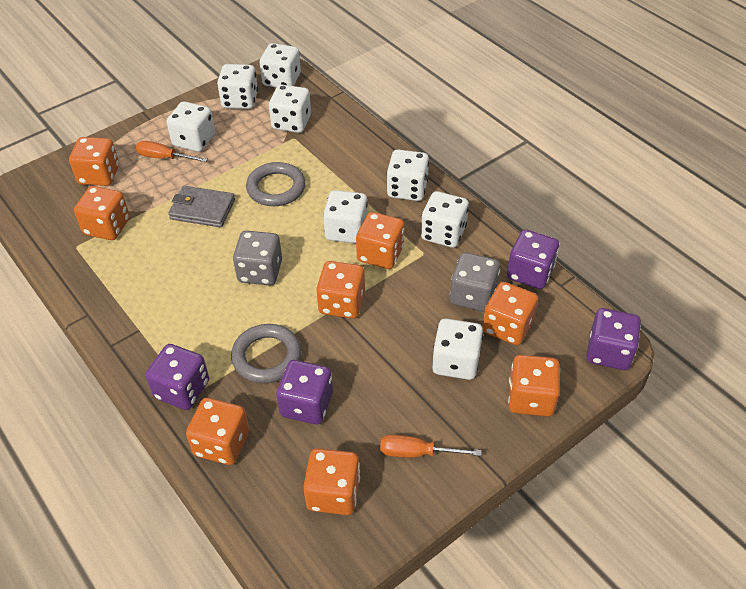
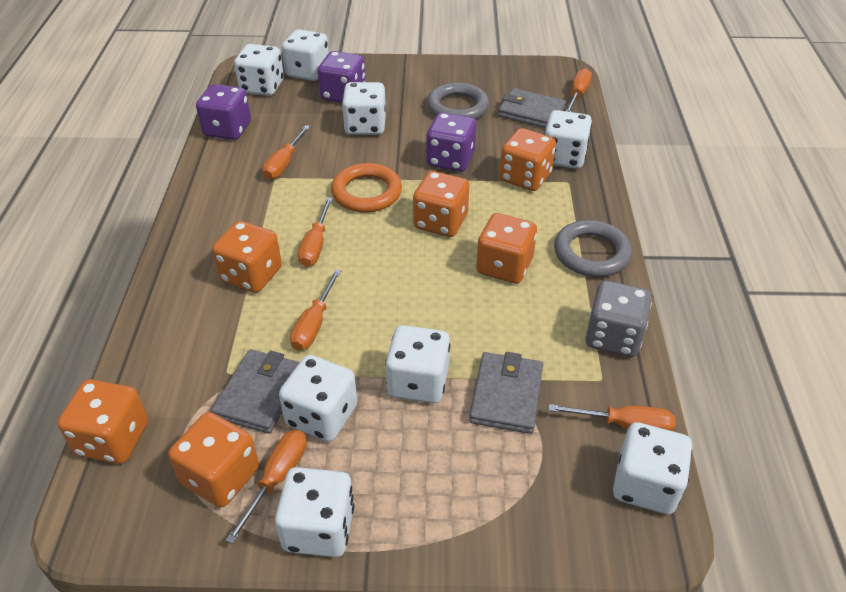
grey dice: [233,231,282,285] [450,252,500,312] = 2 -> [585,281,652,357] = 1
grey wallet: [168,186,235,228] = 1 -> [211,349,300,434] [469,352,543,434] [498,88,566,128] = 3
orange dice: [69,137,119,186] [74,186,130,240] [186,398,249,465] [303,448,360,515] [316,261,365,319] [356,212,404,269] [482,282,538,345] [508,355,560,417] = 8 -> [57,379,148,464] [168,412,259,507] [212,221,282,293] [413,171,470,237] [476,213,537,284] [499,128,556,191] = 6
orange ring: none = 0 -> [331,163,402,213] = 1
orange screwdriver: [136,141,208,162] [380,435,482,458] = 2 -> [225,430,307,544] [262,125,310,180] [290,269,341,351] [298,197,333,267] [548,404,675,431] [566,68,592,112] = 6
purple dice: [145,344,209,410] [276,360,333,424] [507,230,559,289] [586,308,641,370] = 4 -> [196,84,251,140] [318,51,365,103] [426,112,476,172] = 3

